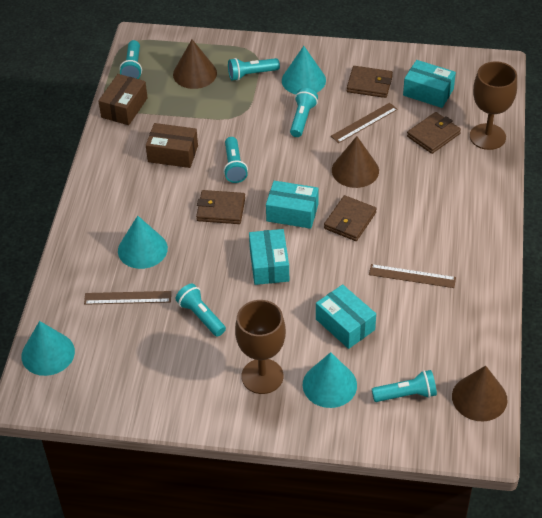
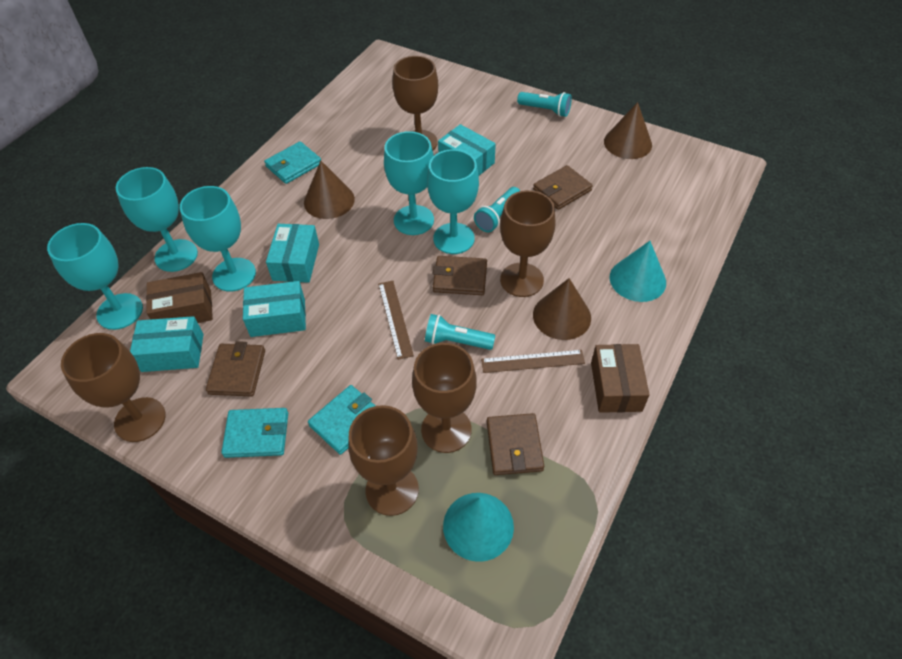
brown goblet: [235,300,286,394] [470,61,517,150] = 2 -> [61,333,166,442] [348,405,419,516] [392,56,438,150] [412,343,477,453] [500,190,555,297] = 5
brown ruler: [84,291,171,305] [331,103,398,143] [369,264,456,288] = 3 -> [378,281,414,360] [481,350,585,373] = 2
turquoise cone: [22,321,75,376] [118,216,168,269] [282,46,326,95] [303,352,357,408] = 4 -> [443,493,514,562] [610,241,666,302] = 2
turquoise flashlight: [119,40,142,79] [175,283,226,337] [223,137,248,183] [228,58,280,81] [290,88,318,137] [372,370,437,402] = 6 -> [425,314,495,350] [474,187,520,232] [517,92,572,117] = 3
turquoise goblet: none = 0 -> [47,223,143,330] [116,167,198,272] [180,186,256,292] [384,131,434,235] [427,149,479,254] = 5
turquoise wallet: none = 0 -> [221,408,288,458] [264,141,321,184] [308,385,375,455] = 3

